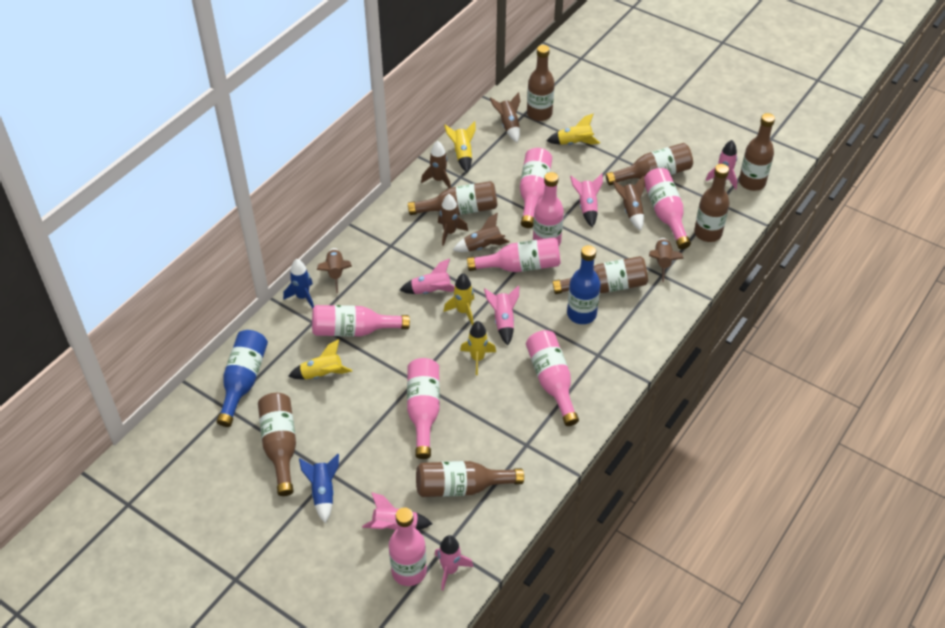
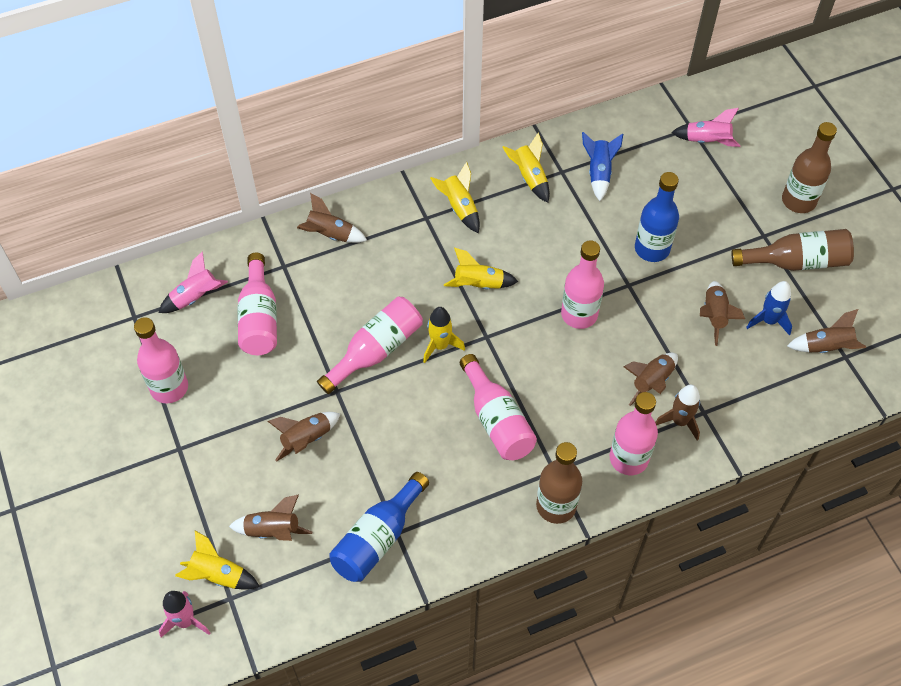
brown bottle: [258,393,296,496] [408,181,498,215] [416,461,524,497] [527,45,555,121] [552,256,648,294] [606,143,693,185] [694,164,730,242] [739,113,775,191] = 8 -> [536,442,582,524] [732,229,854,271] [782,122,837,213] = 3
pink bottle: [312,305,410,337] [389,507,427,586] [407,358,440,459] [467,237,561,272] [520,148,552,228] [526,330,579,426] [533,172,564,246] [644,168,691,249] = 8 -> [134,317,188,403] [238,253,277,355] [317,296,423,394] [460,354,537,460] [561,240,604,329] [610,392,658,475] = 6
pink rocket: [362,492,432,530] [400,258,455,294] [435,535,473,590] [484,285,519,345] [570,174,603,227] [706,140,737,190] = 6 -> [158,251,228,313] [159,591,210,638] [671,108,741,147] = 3

